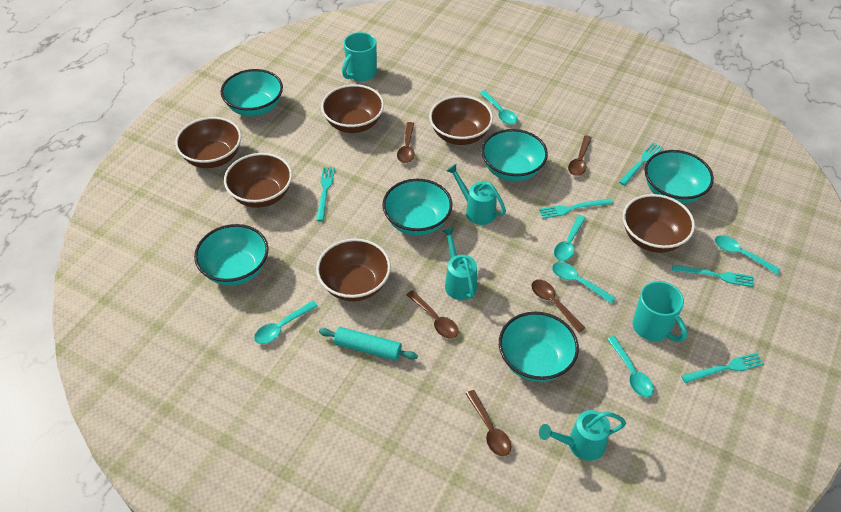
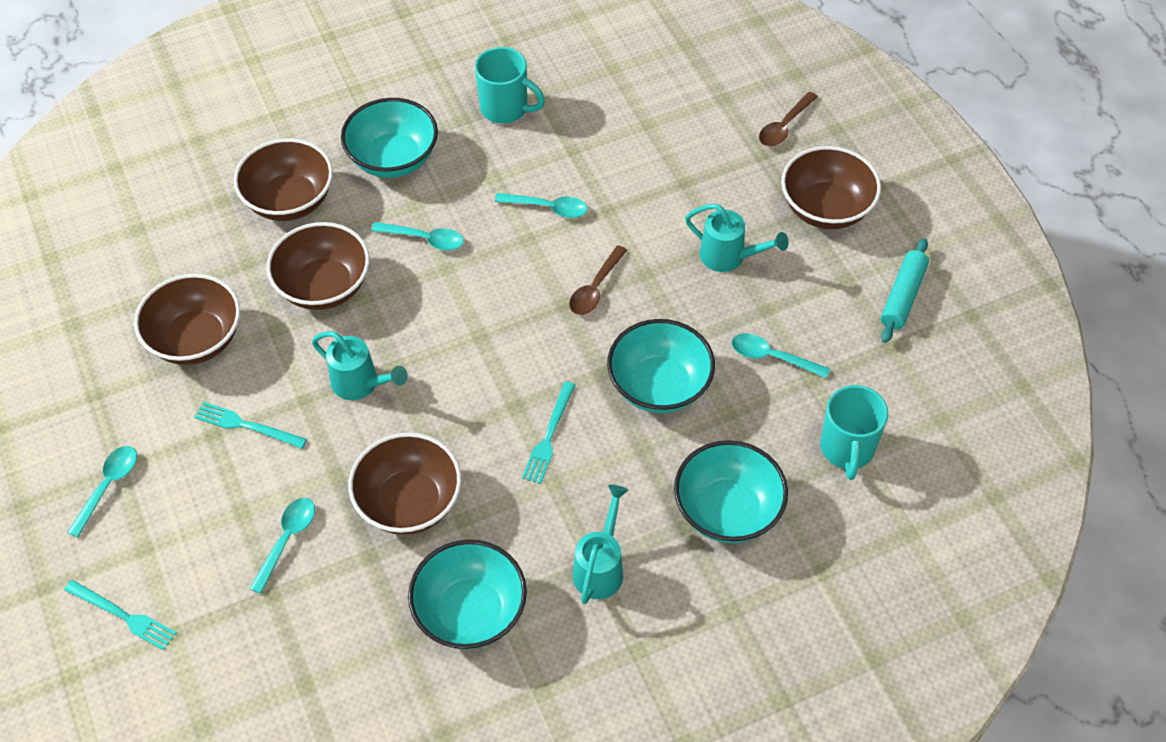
brown bowl: [175,117,241,168] [224,153,292,208] [316,238,391,301] [321,84,384,133] [429,95,493,145] [623,194,695,253] = 6 -> [134,274,240,365] [234,138,333,221] [266,222,370,310] [348,432,462,535] [781,146,881,229] = 5
brown spoon: [397,122,415,163] [406,290,458,338] [466,390,511,456] [531,280,585,333] [568,135,592,176] = 5 -> [569,245,627,315] [759,92,818,146] = 2
turquoise bowl: [194,224,268,286] [221,69,283,116] [382,179,452,236] [481,129,548,182] [499,312,579,382] [645,150,714,204] = 6 -> [341,98,438,178] [408,539,527,650] [607,319,715,413] [674,440,788,543] = 4
turquoise fork: [316,167,335,221] [539,198,613,219] [619,143,663,186] [672,265,754,287] [681,352,764,383] = 5 -> [64,580,176,650] [194,402,307,449] [522,381,575,484] = 3
turquoise spoon: [254,301,318,344] [480,90,517,125] [552,262,616,304] [554,215,586,261] [607,336,654,397] [715,235,781,274] = 6 -> [67,446,137,538] [249,498,315,594] [371,222,464,251] [495,193,587,218] [731,333,830,378] = 5

